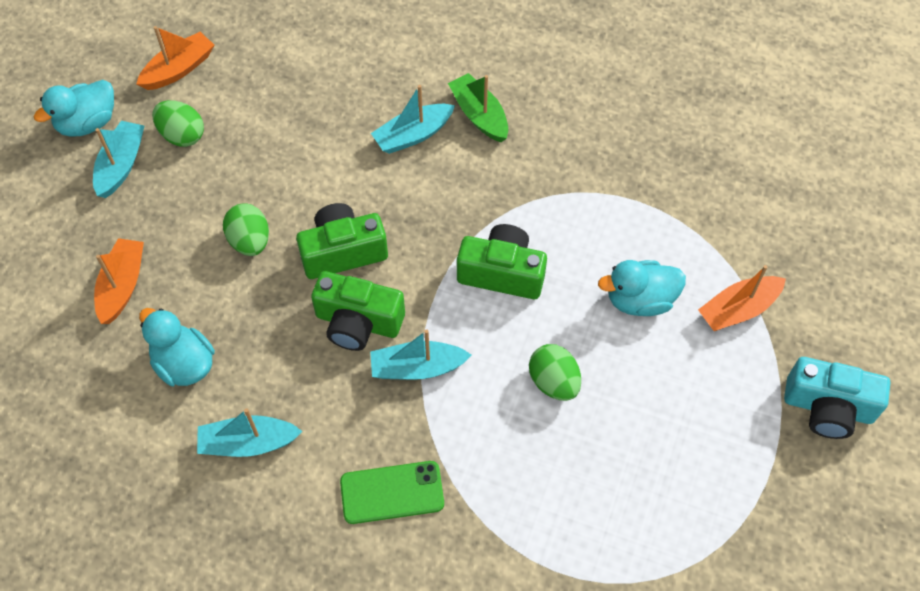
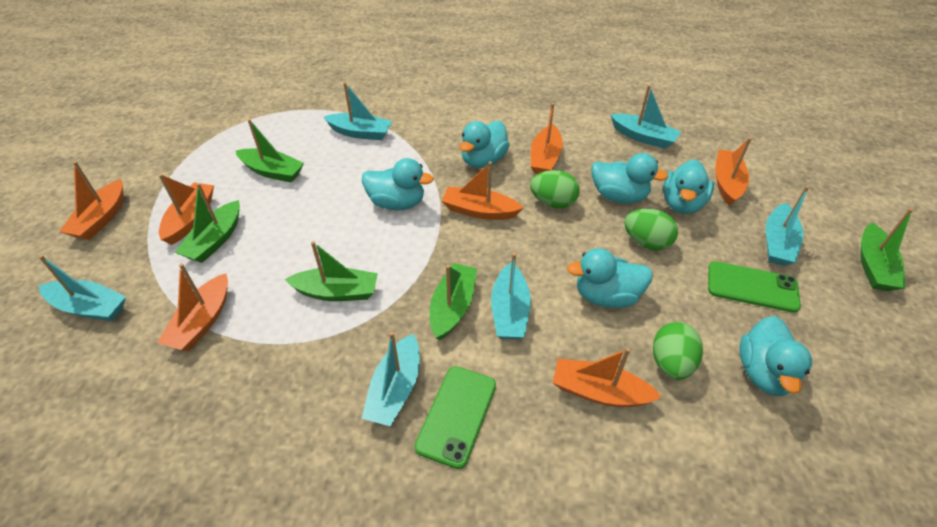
green boat: [448,73,508,142] = 1 -> [175,183,240,263] [236,119,304,182] [284,241,378,301] [430,263,477,340] [860,208,913,291] = 5
green camera: [296,203,388,279] [311,271,405,351] [457,224,547,299] = 3 -> none = 0
green phone: [340,461,444,524] = 1 -> [414,366,496,469] [708,261,801,313] = 2
orange boat: [94,238,144,324] [137,26,214,90] [698,265,786,331] = 3 -> [59,161,123,240] [157,264,228,351] [159,174,214,245] [442,161,523,220] [531,103,563,174] [553,348,662,407] [715,137,752,206] = 7
turquoise boat: [93,121,144,198] [197,408,303,457] [370,330,472,380] [371,85,455,154] = 4 -> [39,255,126,321] [324,82,392,140] [361,332,420,426] [491,253,531,339] [610,85,681,149] [766,186,809,266] = 6
turquoise camera: [784,357,890,439] = 1 -> none = 0
turquoise duck: [34,80,114,137] [139,308,215,386] [598,260,686,316] = 3 -> [362,158,434,210] [460,121,510,168] [567,248,653,308] [591,153,668,204] [663,160,714,214] [739,316,812,396] = 6

